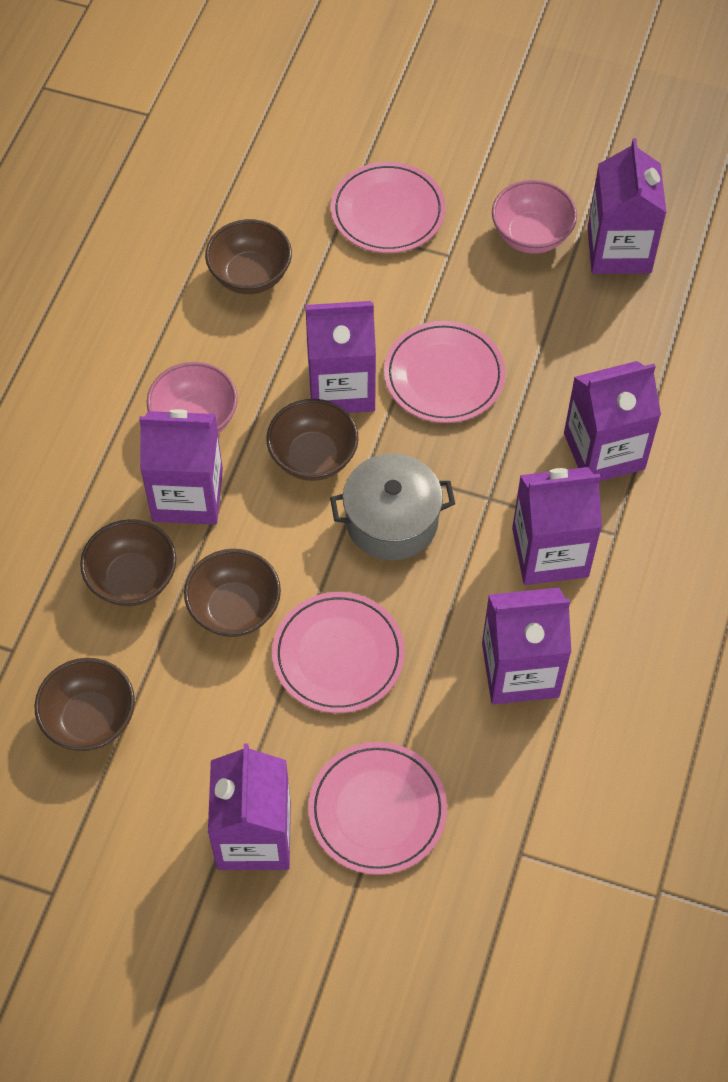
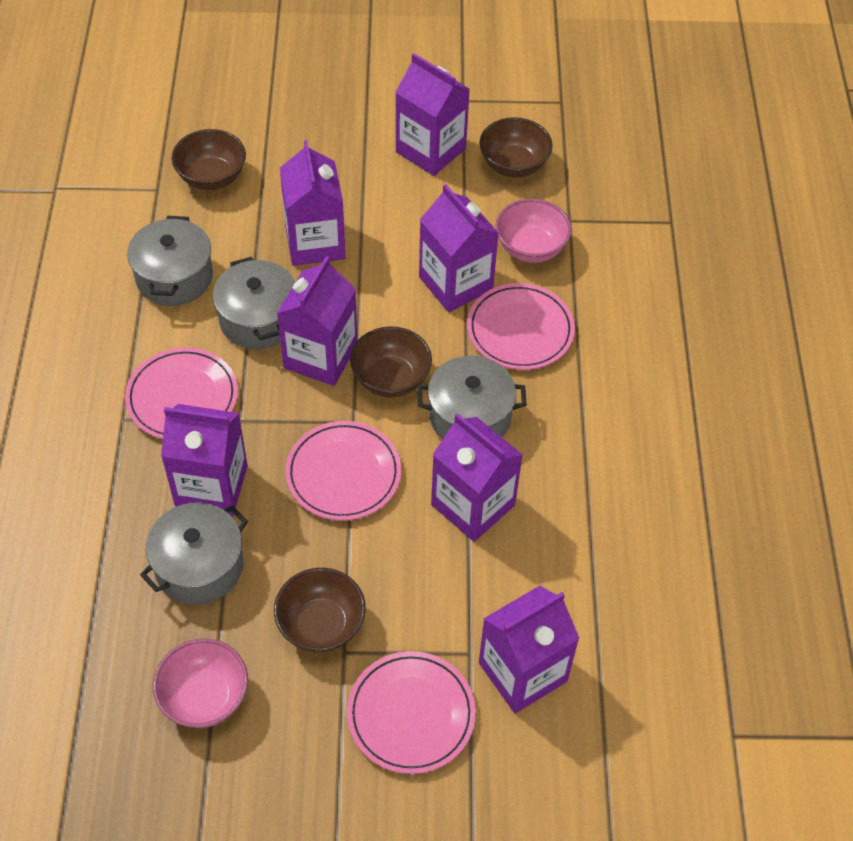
brown bowl: [34,658,135,751] [80,519,176,607] [184,549,281,637] [205,219,292,294] [267,399,359,481] = 5 -> [171,129,246,190] [274,568,366,653] [350,326,432,397] [479,117,553,178] = 4
grey pot: [330,454,455,560] = 1 -> [127,216,213,306] [140,502,248,605] [213,257,295,349] [417,355,527,439] = 4

